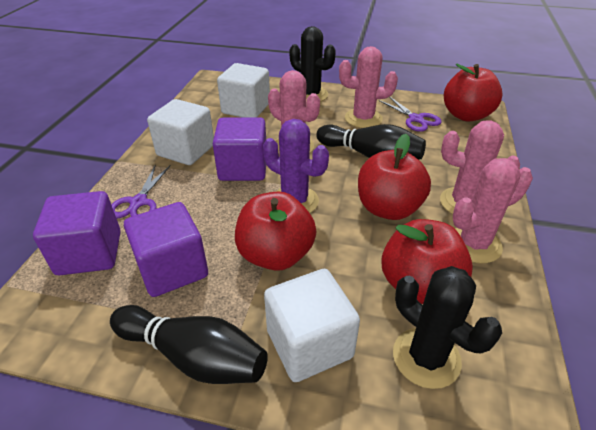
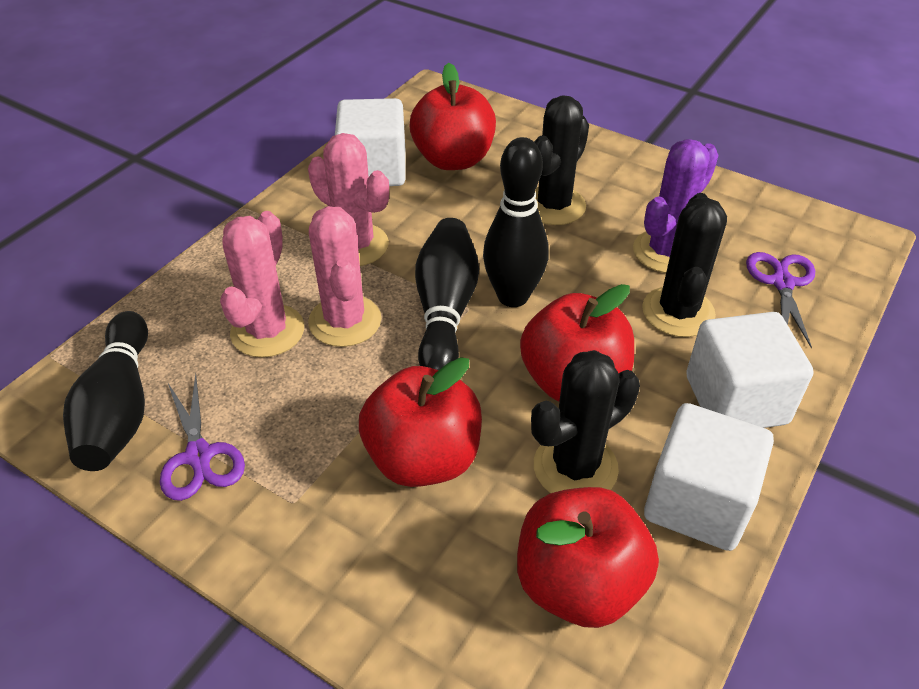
black bowling pin: [110,305,268,384] [316,124,426,160] = 2 -> [63,311,148,471] [415,218,479,370] [483,137,549,307] = 3
black cactus: [289,26,336,102] [393,266,502,389] = 2 -> [531,350,640,493] [534,95,589,225] [642,193,727,337] = 3
pink cactus: [268,70,320,155] [339,46,398,128] [440,121,520,214] [453,158,533,263] = 4 -> [220,211,304,357] [308,133,389,266] [308,206,381,347] = 3
purple cube: [33,191,121,275] [124,202,208,297] [213,117,266,181] = 3 -> none = 0

